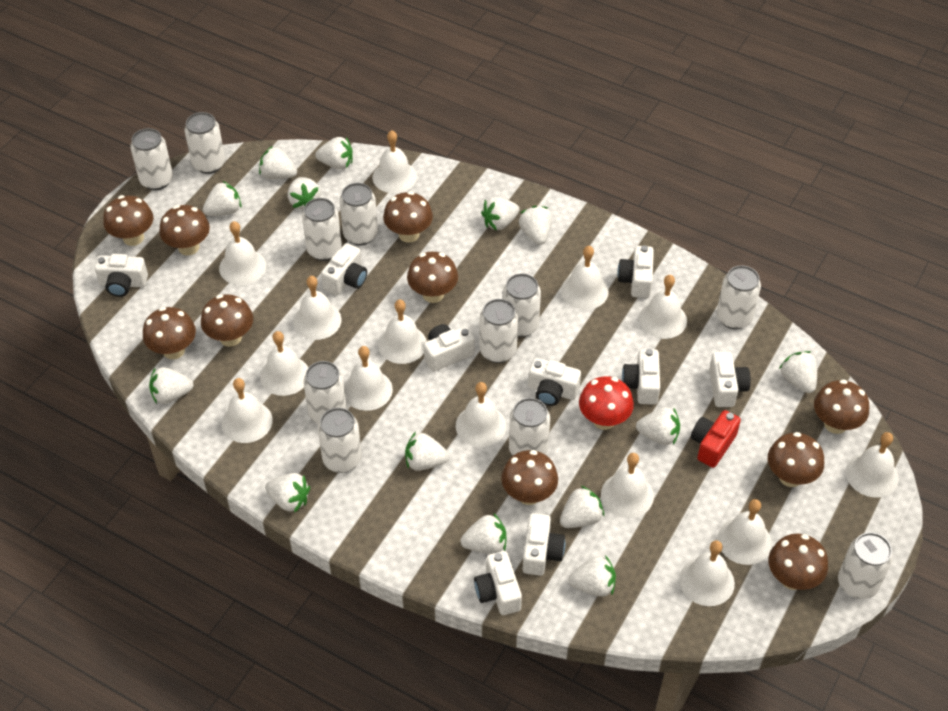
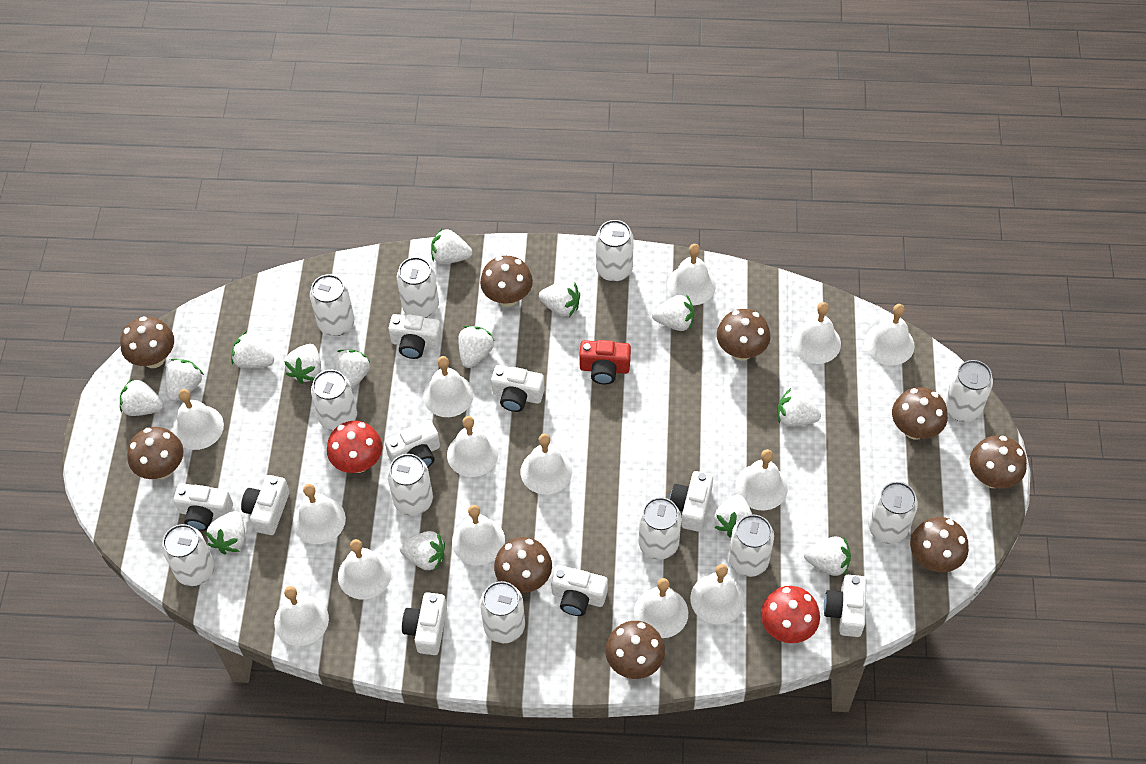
brown mushroom: [103,195,153,246] [143,307,196,359] [160,205,210,255] [201,294,253,347] [383,191,433,243] [407,252,458,303] [501,450,558,505] [768,432,824,487] [768,534,828,590] [814,379,869,434] = 10 -> [120,316,174,368] [127,427,184,479] [480,256,533,307] [494,537,552,593] [605,621,665,679] [717,309,770,361] [892,387,948,440] [910,517,969,572] [970,435,1027,489] = 9
red mushroom: [579,376,634,430] = 1 -> [327,421,382,473] [761,586,820,643] = 2

